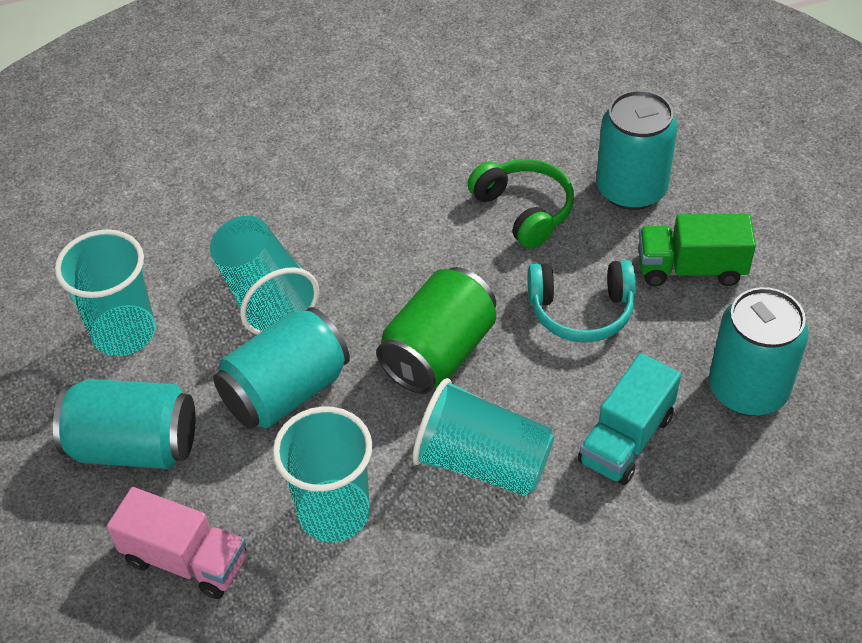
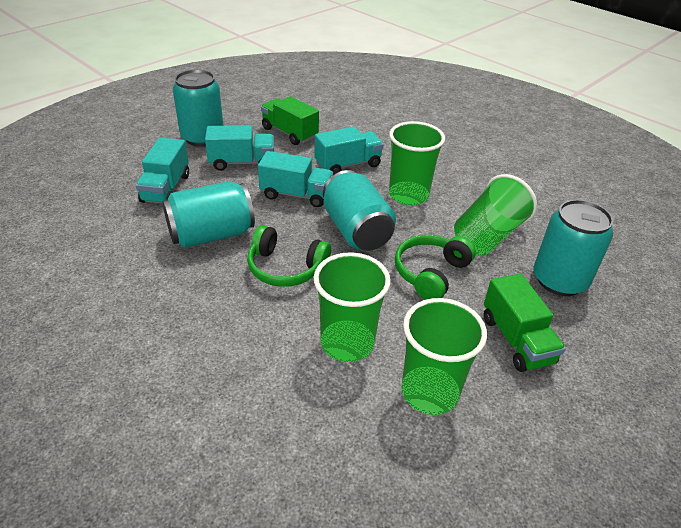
green can: [376,267,496,394] = 1 -> none = 0
green cup: none = 0 -> [314,252,391,362] [389,121,445,205] [401,298,487,415] [454,174,537,255] = 4
green headphones: [467,159,574,249] = 1 -> [247,225,331,287] [395,235,476,300] = 2
green truck: [638,214,756,286] = 1 -> [261,96,319,145] [484,274,566,372] = 2
pink truck: [107,487,246,599] = 1 -> none = 0
turquoise cup: [55,229,156,356] [210,216,319,335] [273,406,372,543] [412,378,554,496] = 4 -> none = 0
turquoise headphones: [528,260,635,343] = 1 -> none = 0
turquoise truck: [578,353,681,485] = 1 -> [136,137,189,204] [205,125,274,171] [258,151,333,207] [314,127,384,175] = 4

